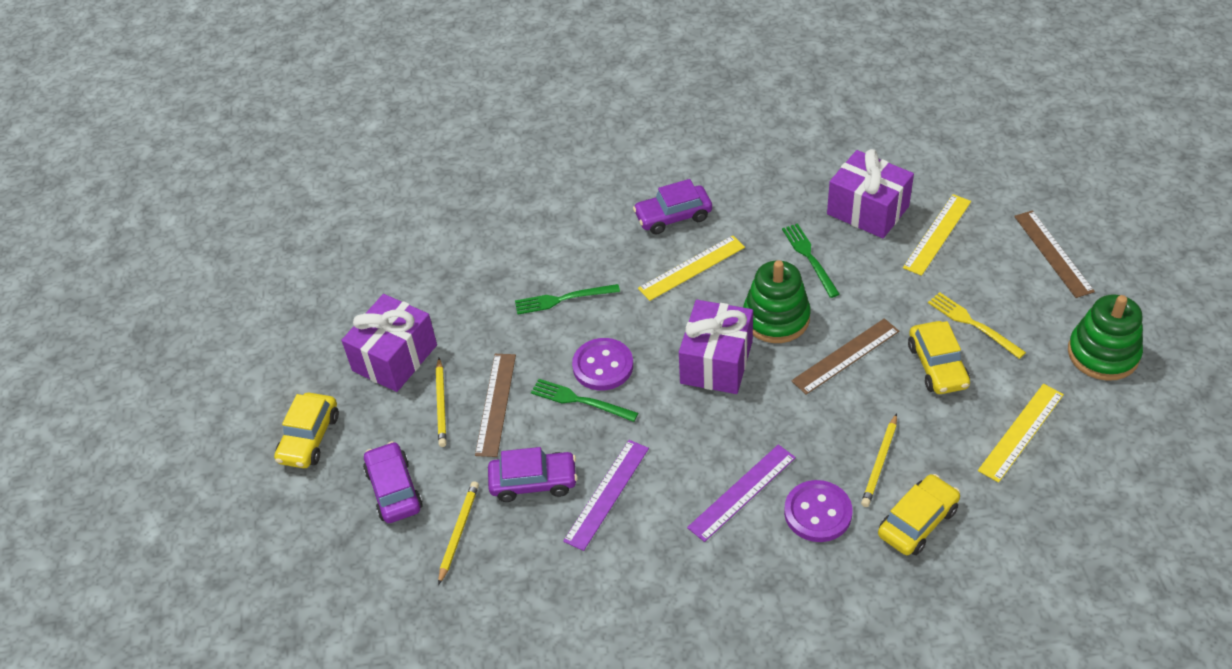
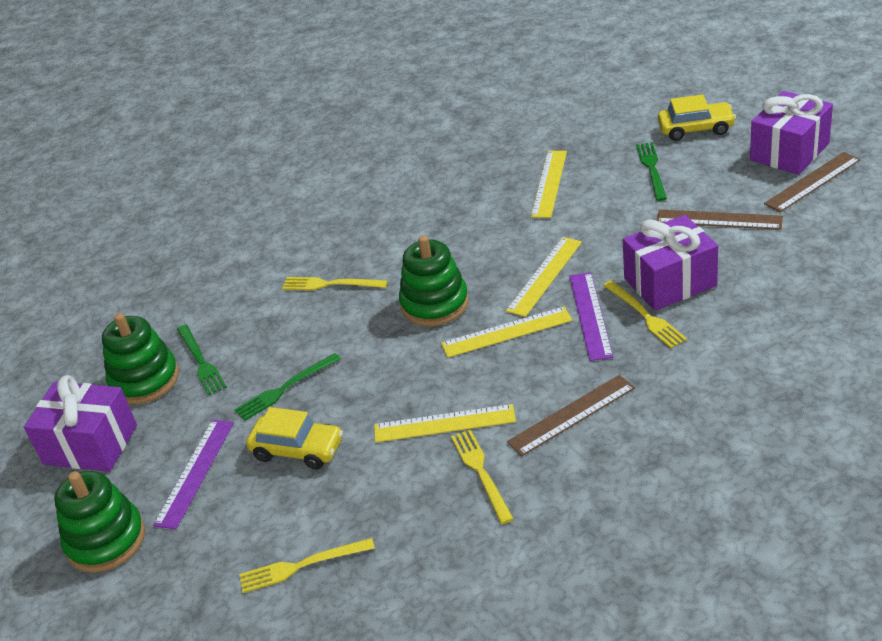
green stacking toy: [743,260,811,343] [1068,294,1143,381] = 2 -> [54,471,145,573] [102,313,179,404] [399,235,469,326] = 3
purple button: [572,338,633,390] [784,480,852,542] = 2 -> none = 0
purple car: [363,441,423,523] [488,447,578,502] [633,179,712,234] = 3 -> none = 0
yellow car: [274,393,339,468] [878,474,960,555] [908,321,970,394] = 3 -> [246,407,343,469] [658,95,736,141] = 2
yellow fork: [928,292,1026,359] = 1 -> [239,538,375,593] [282,277,388,290] [451,429,514,524] [603,280,687,348] = 4
yellow pencil: [436,358,447,447] [438,481,479,585] [861,413,897,507] = 3 -> none = 0
yellow ruler: [638,235,745,301] [903,194,971,276] [978,384,1064,483] = 3 -> [374,404,516,443] [441,307,572,358] [506,237,582,317] [531,151,567,218] = 4

